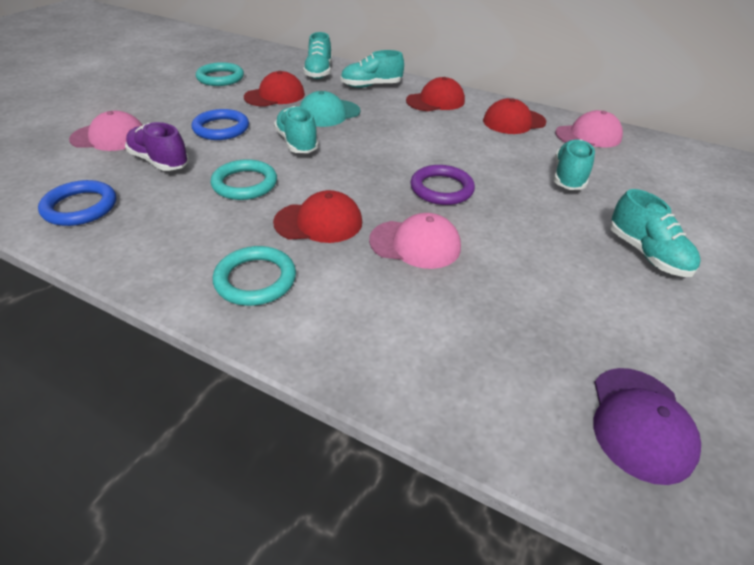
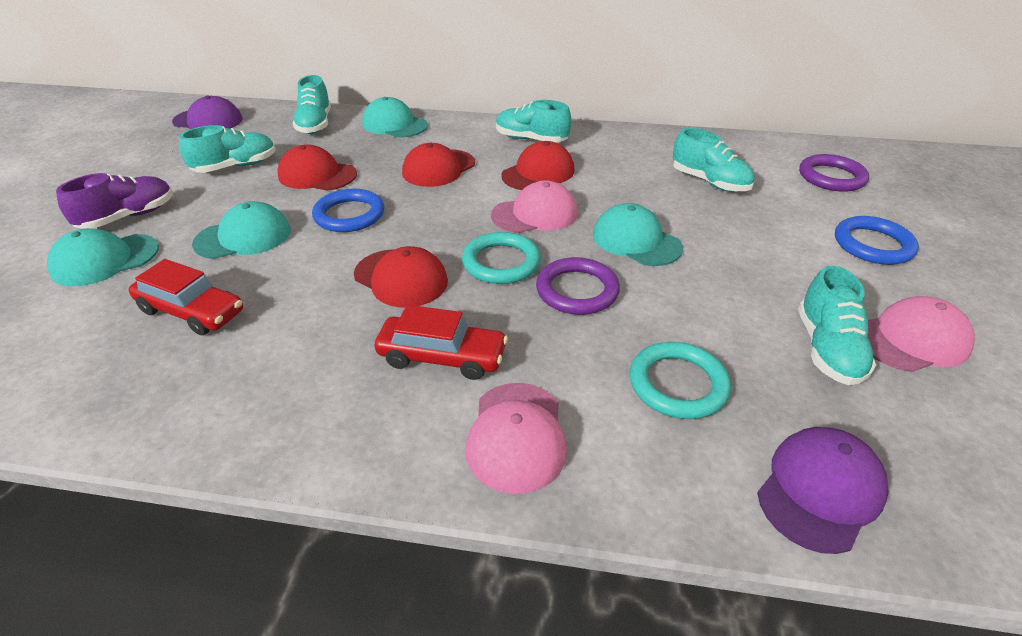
purple cap: [593,368,701,485] = 1 -> [172,96,242,129] [757,427,889,554] = 2
purple ring: [410,165,475,205] = 1 -> [536,257,620,315] [799,154,869,192] = 2
red car: none = 0 -> [129,259,243,335] [375,305,508,380] = 2
turquoise cap: [300,91,360,127] = 1 -> [47,228,159,287] [192,201,291,259] [362,97,428,138] [593,203,683,266] = 4
turquoise ring: [196,62,244,86] [211,159,277,200] [213,246,296,306] = 3 -> [462,232,541,284] [630,342,731,419] = 2

